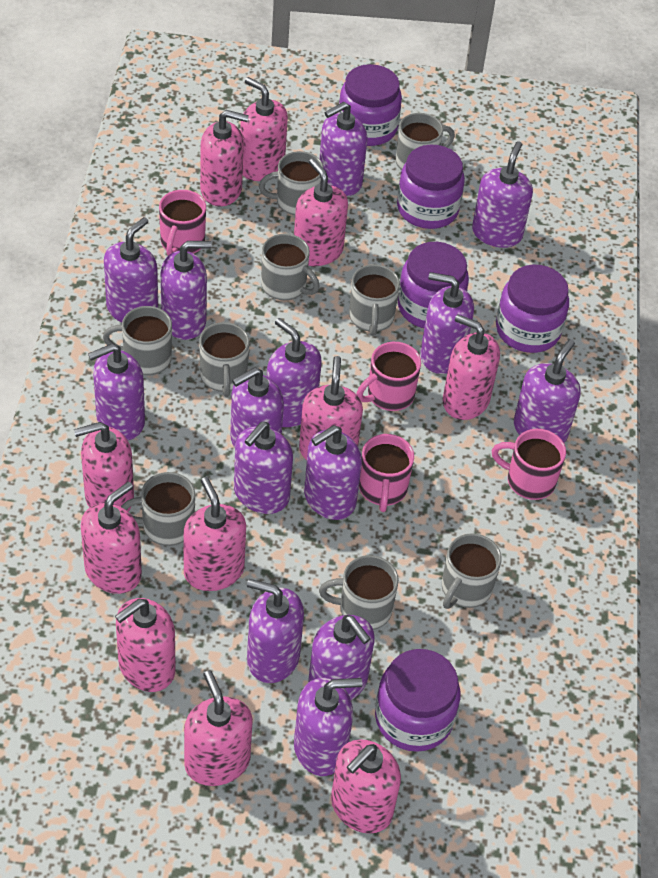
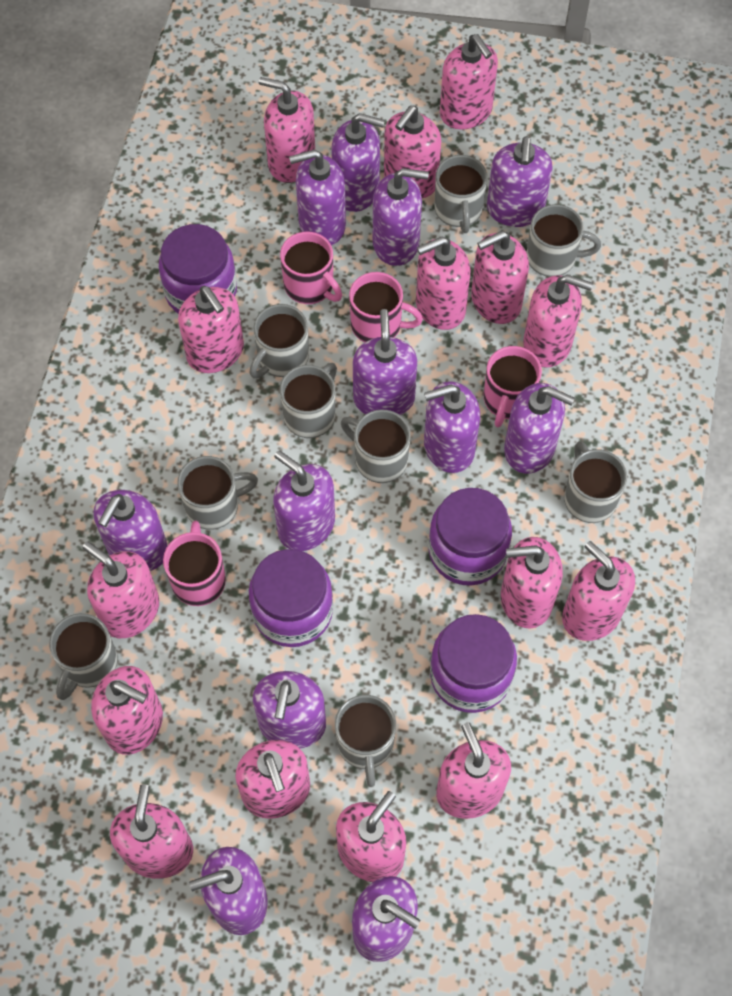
pink soap dispenser: [74,422,134,512] [81,482,142,594] [115,598,176,692] [183,477,246,591] [184,670,253,786] [200,110,249,207] [240,77,288,181] [294,159,348,266] [299,356,363,460] [331,739,401,834] [443,314,500,420] = 11 -> [82,541,159,638] [91,666,163,755] [110,784,193,879] [178,286,244,373] [235,740,310,819] [259,77,315,183] [336,791,406,882] [384,106,441,198] [416,237,470,330] [436,723,511,819] [440,34,498,129] [471,231,529,324] [501,537,563,629] [523,275,593,368] [562,541,635,641] = 15
purple jar: [338,64,402,146] [375,649,461,752] [397,145,465,229] [398,242,469,328] [496,265,569,353] = 5 -> [159,224,237,314] [249,549,333,647] [429,488,512,586] [430,614,517,713] = 4
purple soap dispenser: [88,344,145,440] [104,217,158,323] [161,241,212,340] [230,367,284,447] [234,422,293,514] [247,579,304,683] [267,318,322,427] [294,678,362,776] [304,425,362,520] [308,615,375,700] [319,102,368,196] [420,272,474,374] [472,141,533,248] [514,339,581,443] = 14 -> [93,490,167,571] [189,847,268,935] [253,671,326,749] [273,450,335,551] [289,149,346,246] [331,113,385,212] [352,876,420,962] [353,309,417,415] [373,168,429,266] [424,381,480,473] [487,136,553,227] [504,383,575,474] = 12

